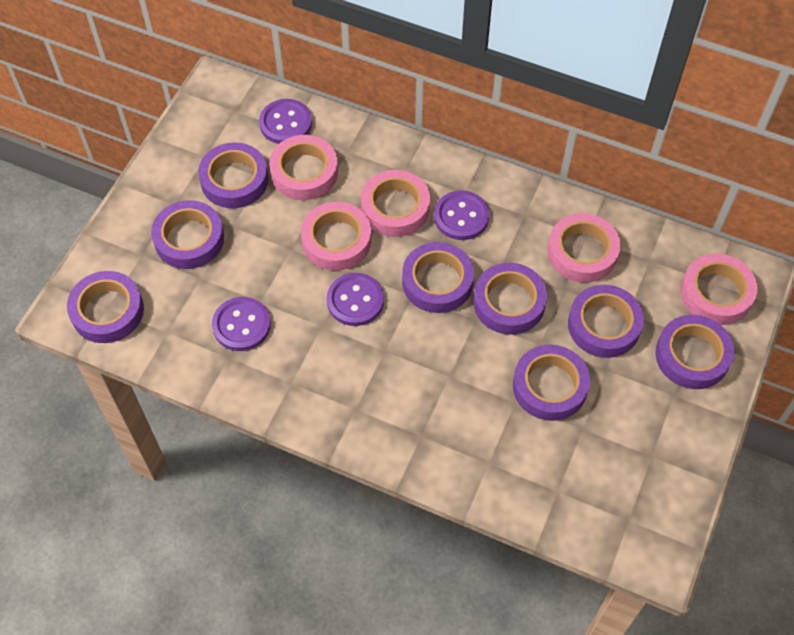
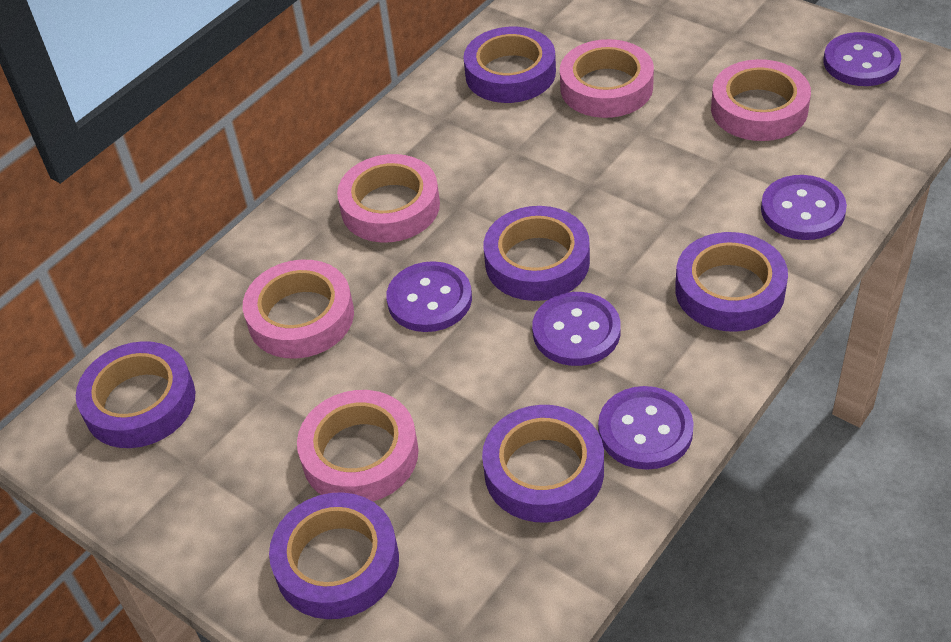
purple button: [212,297,271,351] [259,99,312,144] [327,273,384,326] [434,190,489,240] = 4 -> [386,261,472,332] [532,292,621,366] [598,386,694,470] [761,175,847,240] [823,32,901,86] = 5
purple tape: [67,271,144,343] [151,200,224,269] [198,142,269,208] [402,242,474,313] [474,263,547,335] [513,345,590,421] [568,285,644,358] [655,315,734,389] = 8 -> [76,341,195,448] [269,492,399,619] [463,27,556,103] [482,405,604,523] [484,206,590,301] [675,232,788,332] = 6

